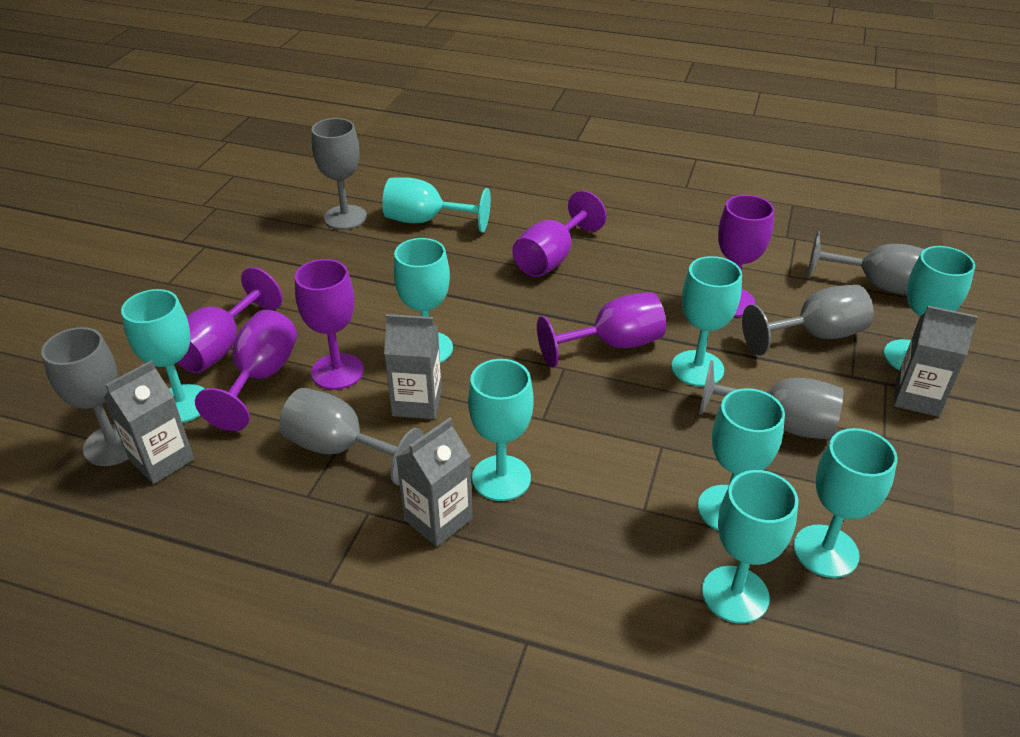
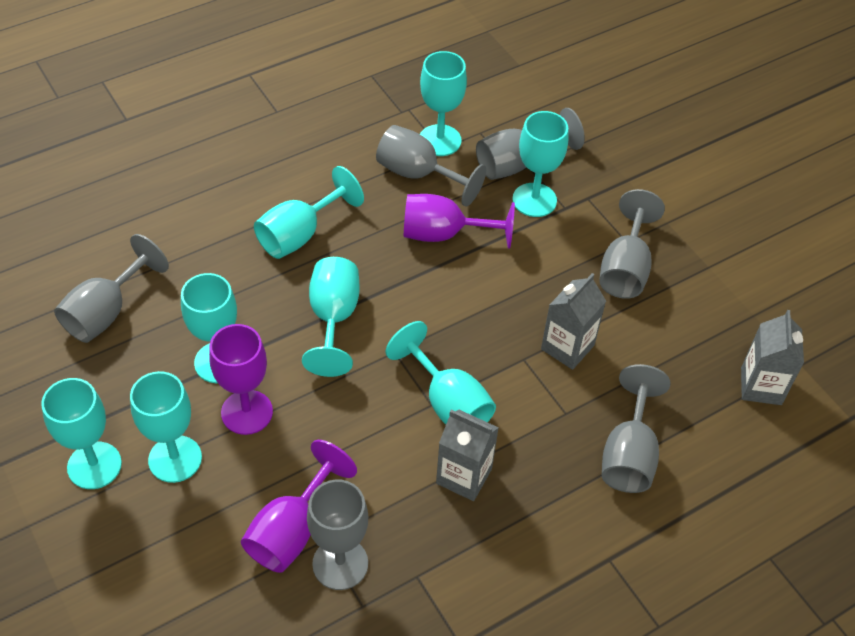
grey carton: [104,360,194,484] [384,314,442,419] [396,417,473,547] [894,306,978,417] = 4 -> [436,410,499,501] [541,273,606,370] [741,310,804,405] = 3
purple goblet: [177,267,283,373] [195,310,297,431] [295,259,364,390] [512,190,606,277] [537,292,666,367] [718,195,774,317] = 6 -> [209,324,273,435] [241,440,357,573] [404,194,515,249] = 3
turquoise goblet: [121,289,205,423] [382,177,491,232] [393,238,453,363] [468,359,533,501] [672,256,742,387] [698,388,785,531] [702,470,798,624] [793,428,898,578] [884,246,975,370] = 9 -> [41,378,122,489] [130,371,202,483] [181,273,237,383] [254,166,364,259] [302,257,360,377] [386,321,496,424] [420,51,467,156] [512,111,568,217] = 8

